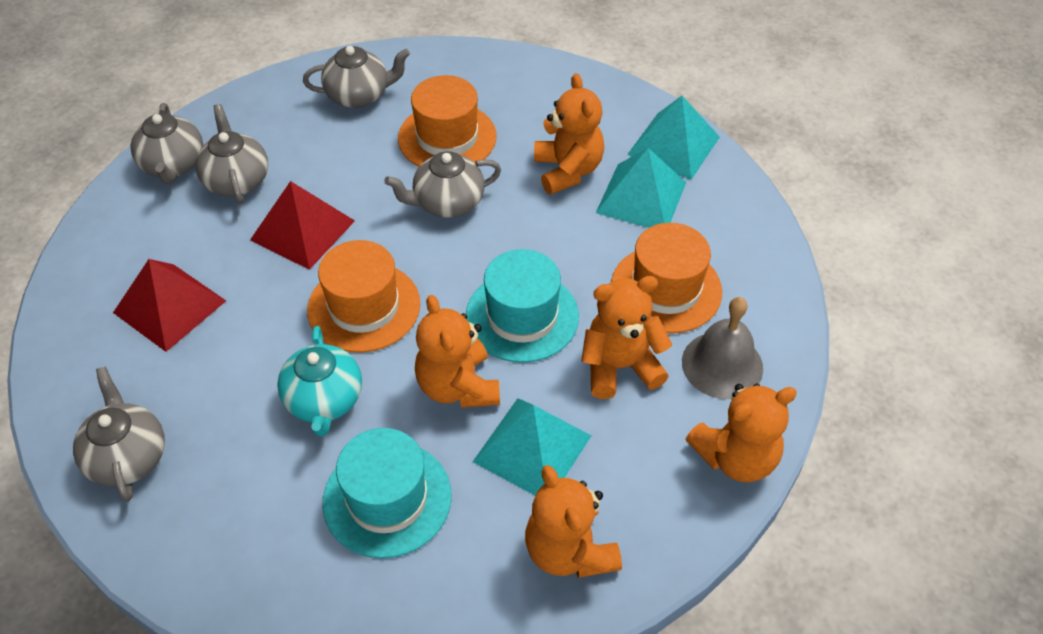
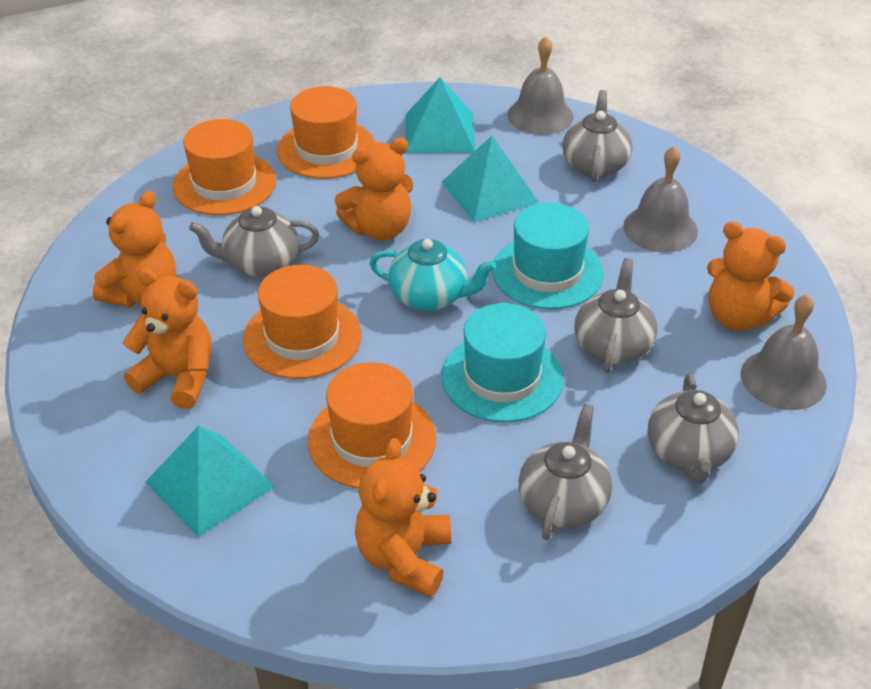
grey bell: [682,297,763,399] = 1 -> [507,36,574,135] [623,146,698,252] [741,294,827,410] = 3
orange hat: [307,240,420,353] [398,75,497,167] [611,223,722,334] = 3 -> [172,119,276,215] [243,265,361,379] [277,86,376,179] [308,362,436,489] = 4
red pyramid: [113,259,226,352] [250,181,355,270] = 2 -> none = 0

